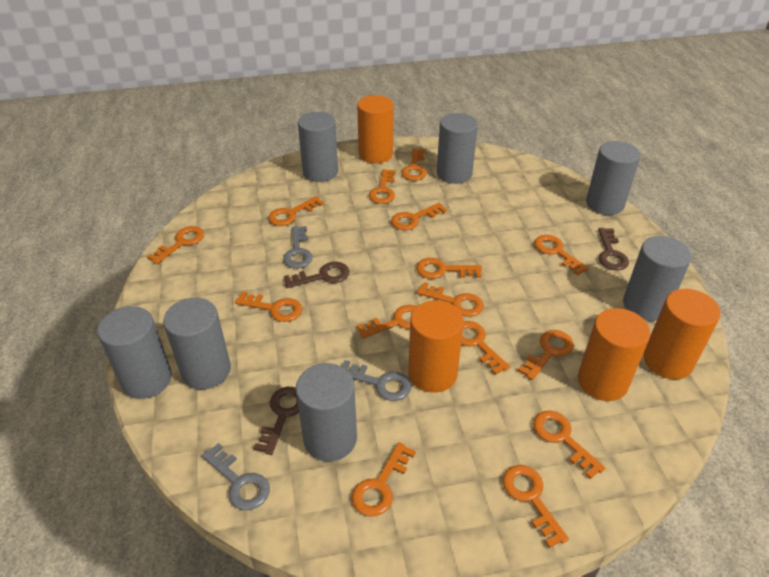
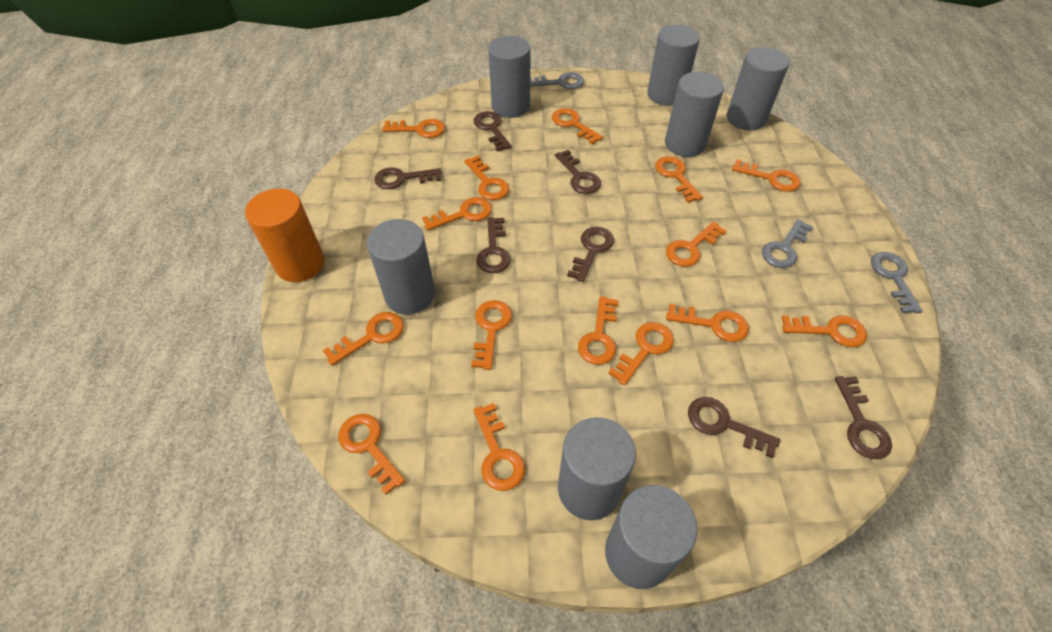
brown key: [254,387,299,455] [284,262,350,288] [598,228,629,270] = 3 -> [374,167,442,190] [473,111,512,151] [476,217,511,273] [555,150,601,194] [567,227,614,282] [688,397,780,458] [835,376,892,459] = 7
orange cylinder: [357,95,394,163] [408,301,464,393] [578,308,651,401] [643,289,721,380] = 4 -> [245,189,325,282] = 1

